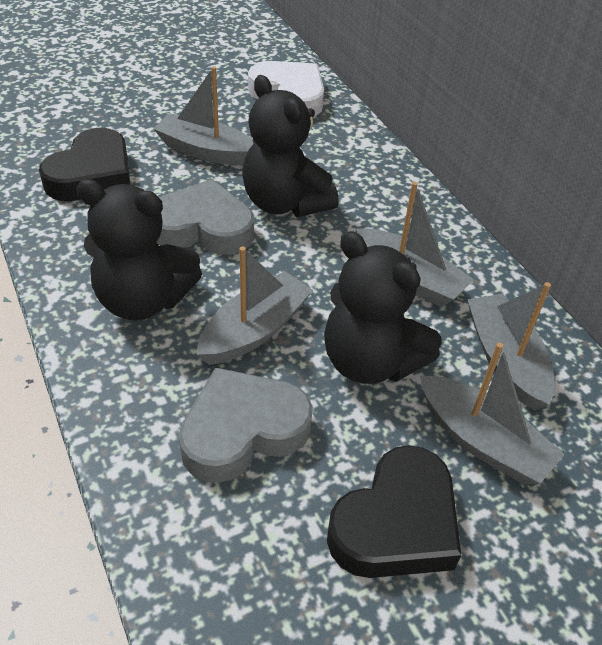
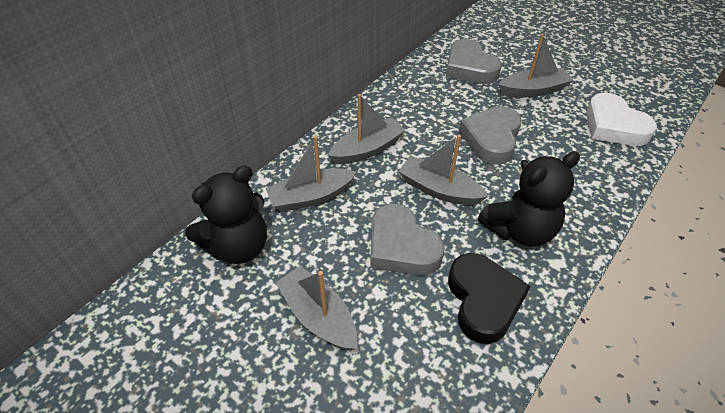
black heart: [39,128,130,201] [327,445,461,578] = 2 -> [448,253,531,344] = 1
black teddy bear: [76,179,202,321] [242,75,339,217] [324,231,441,384] = 3 -> [185,165,267,264] [478,151,580,247] = 2
grey heart: [156,179,254,255] [179,367,313,483] = 2 -> [370,203,445,276] [446,39,502,84] [458,106,522,165] = 3

